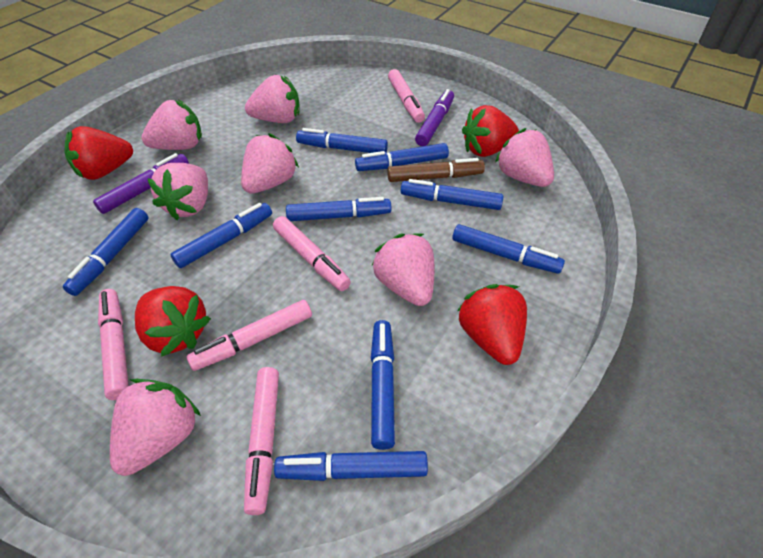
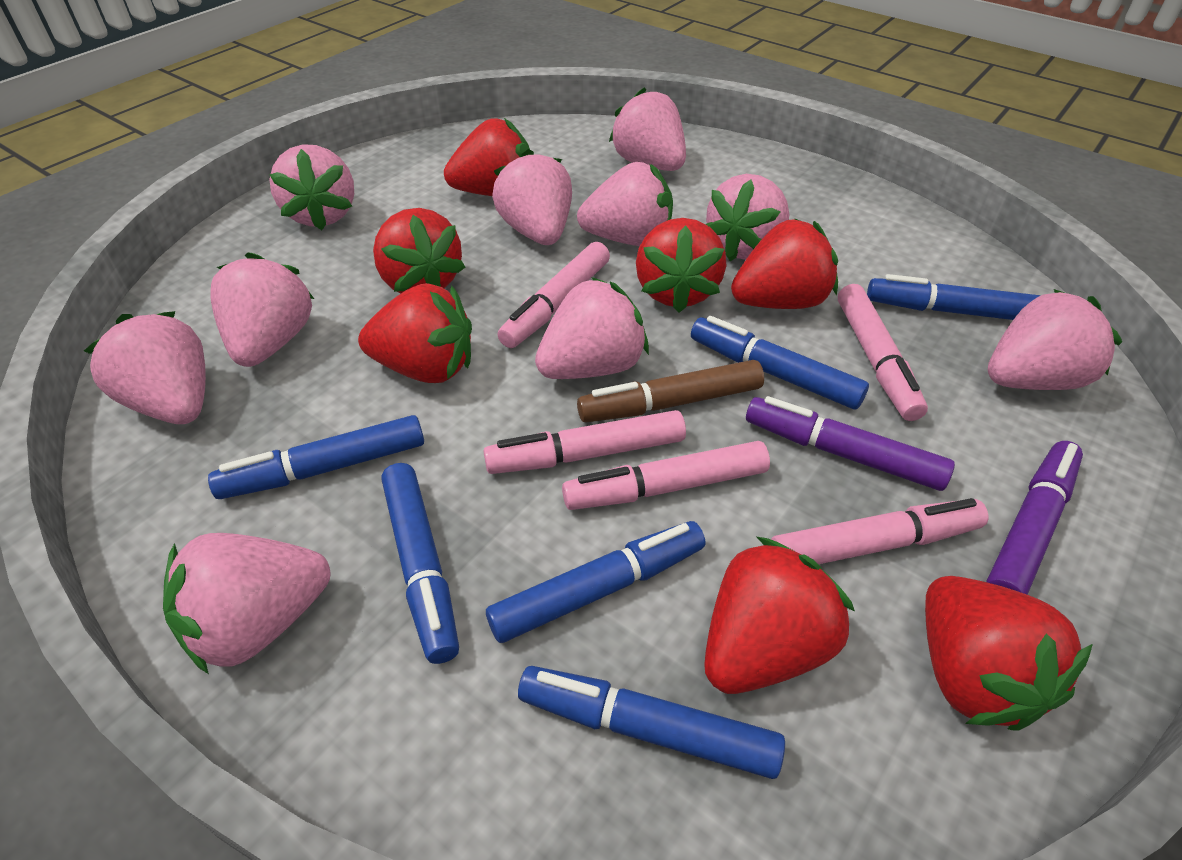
blue marker: [63,208,148,296] [171,203,272,268] [274,451,428,481] [286,197,391,221] [296,128,388,153] [355,143,449,171] [371,320,395,450] [401,179,503,210] [452,224,565,274] = 9 -> [208,415,424,499] [382,463,459,664] [486,521,705,643] [518,666,785,779] [691,316,869,409] [867,274,1041,320] = 6
pink strawberry: [110,379,201,476] [141,100,202,150] [147,163,208,220] [241,133,299,193] [245,75,299,123] [372,233,434,306] [495,128,554,187] = 7 -> [84,311,206,424] [163,533,330,674] [210,253,314,367] [269,144,354,230] [492,149,572,245] [535,277,649,379] [577,162,673,246] [609,87,686,171] [706,174,789,261] [988,289,1122,390] = 10
red strawberry: [65,126,133,180] [135,286,211,357] [457,284,527,365] [462,105,519,157] = 4 -> [358,283,472,383] [373,208,465,294] [444,118,530,196] [636,218,726,313] [704,537,855,694] [731,218,838,309] [925,576,1093,730] = 7

